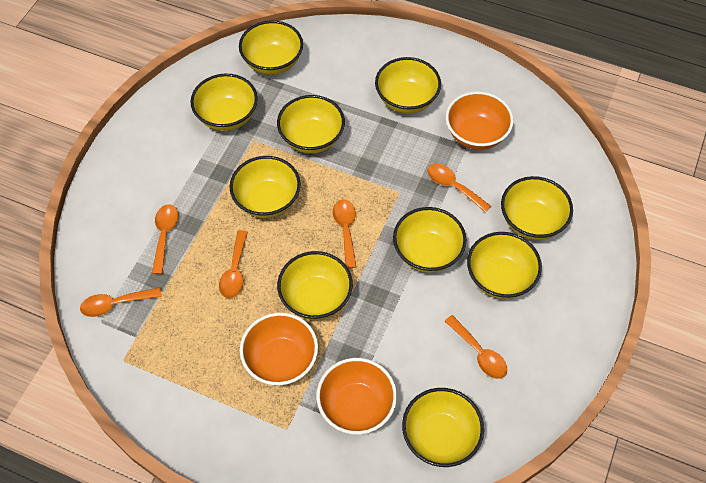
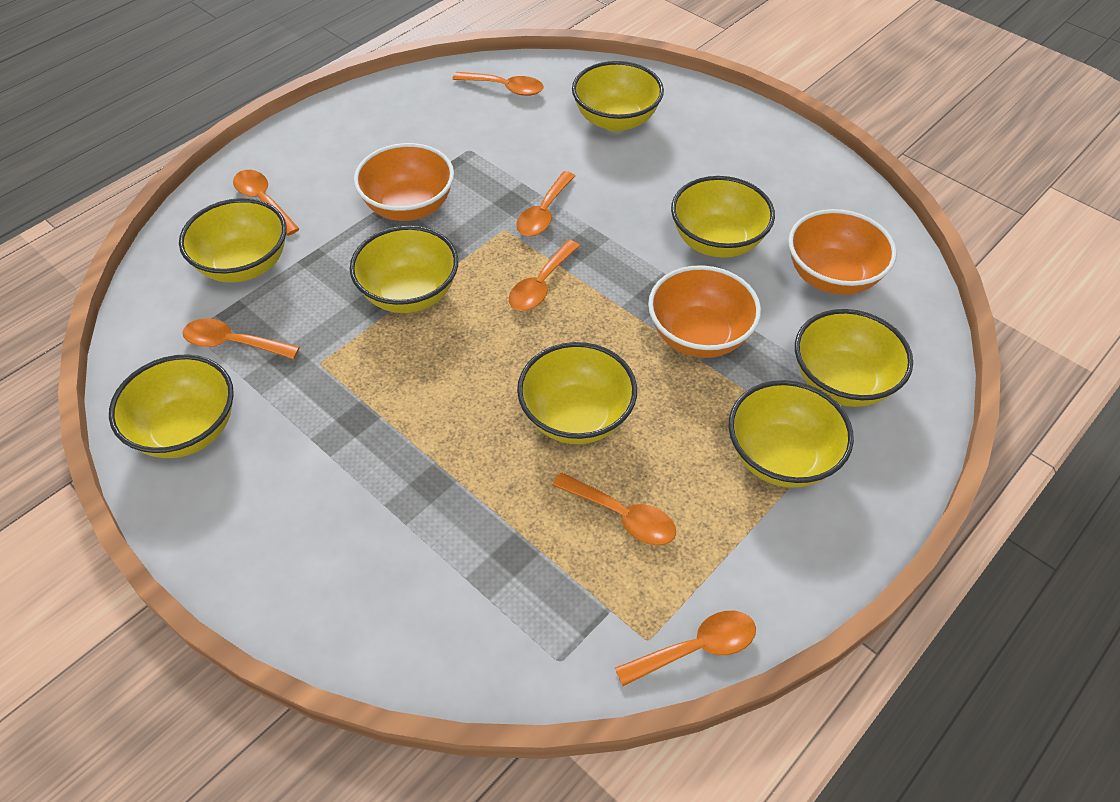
orange spoon: [80,287,162,317] [152,204,178,274] [219,230,248,298] [333,199,356,269] [427,164,491,213] [445,315,507,379] = 6 -> [182,318,300,359] [233,170,299,236] [453,72,544,96] [509,240,580,311] [516,171,575,236] [552,472,676,545] [615,611,756,686] = 7
yellow bowl: [191,74,258,131] [230,156,301,218] [239,21,303,75] [277,95,345,154] [277,251,353,320] [375,57,441,114] [393,207,467,273] [402,388,484,467] [467,232,542,299] [501,176,573,240] = 10 -> [109,354,234,458] [179,198,287,283] [350,226,458,313] [517,342,637,444] [572,61,664,132] [671,176,775,258] [729,380,854,488] [795,309,913,407] = 8

